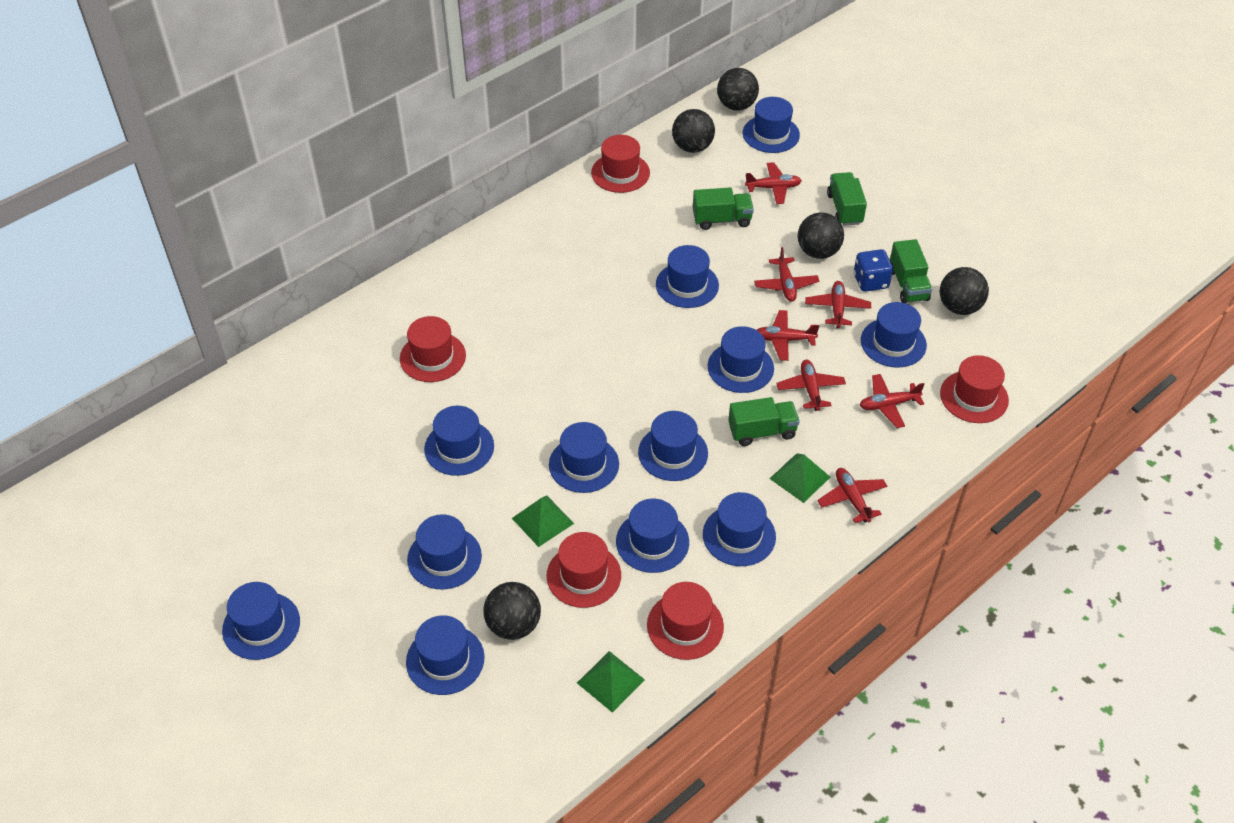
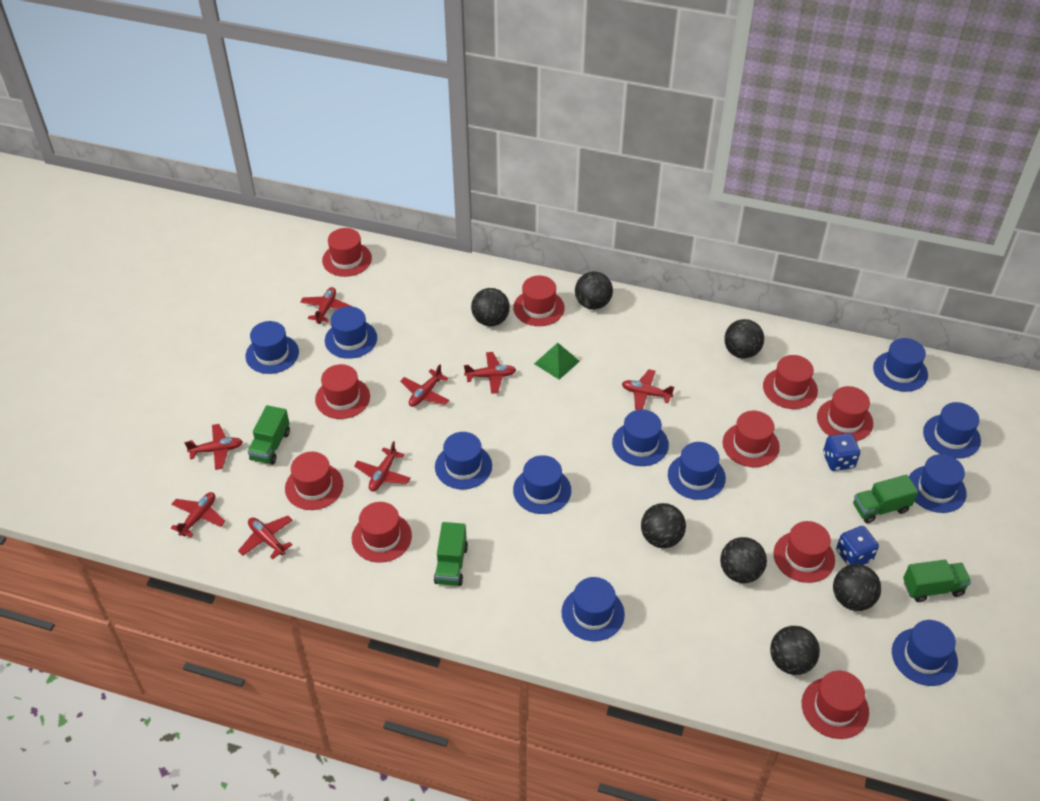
black ball: [483,582,541,640] [672,109,715,153] [717,68,759,111] [798,213,844,259] [940,267,989,315] = 5 -> [471,288,510,326] [575,271,613,310] [641,503,686,548] [720,537,767,583] [724,319,764,359] [770,626,820,675] [833,564,881,611] = 7
blue dice: [854,249,893,292] = 1 -> [823,433,860,471] [836,526,879,565] = 2
blue hat: [222,582,300,660] [406,615,484,695] [407,514,482,589] [424,406,494,476] [549,422,619,493] [616,499,689,573] [638,411,708,481] [656,245,719,308] [703,492,776,566] [708,326,774,393] [743,97,800,153] [861,302,927,368] = 12 -> [245,321,299,374] [325,306,377,359] [435,432,492,489] [513,455,571,514] [561,577,625,641] [612,410,669,466] [668,442,726,500] [873,338,928,392] [892,620,958,686] [909,454,967,513] [923,402,981,459] = 11
green pyramid: [512,496,574,547] [577,651,645,713] [770,453,830,503] = 3 -> [534,343,580,380] = 1
red hat: [400,316,466,382] [546,532,621,608] [591,135,650,193] [647,582,724,660] [940,355,1009,423] = 5 -> [285,452,343,510] [315,364,370,419] [322,228,372,277] [352,502,412,563] [513,276,565,326] [723,411,780,467] [763,355,818,409] [774,521,835,583] [802,670,869,739] [817,386,873,441] = 10
red plane: [745,162,802,204] [754,247,819,302] [757,310,819,361] [776,360,846,411] [805,281,871,328] [817,468,887,523] [860,374,925,428] = 7 -> [171,492,226,537] [185,424,243,470] [238,516,293,559] [300,287,352,324] [354,441,411,491] [400,364,449,407] [464,352,516,394] [622,369,674,410] = 8

